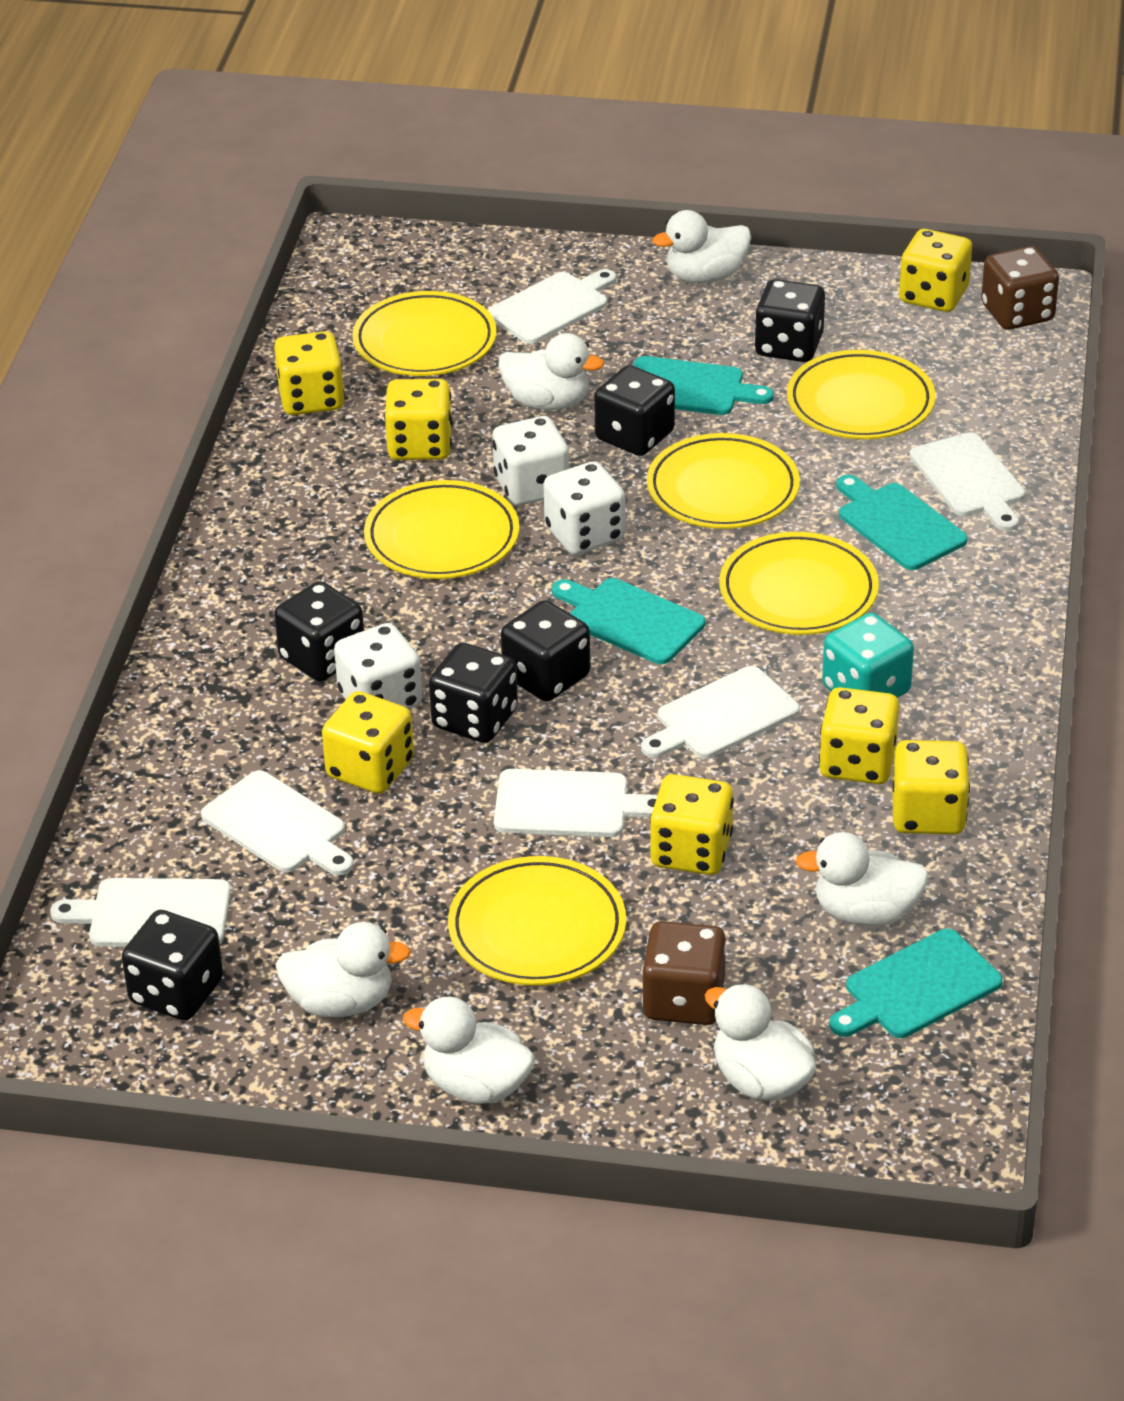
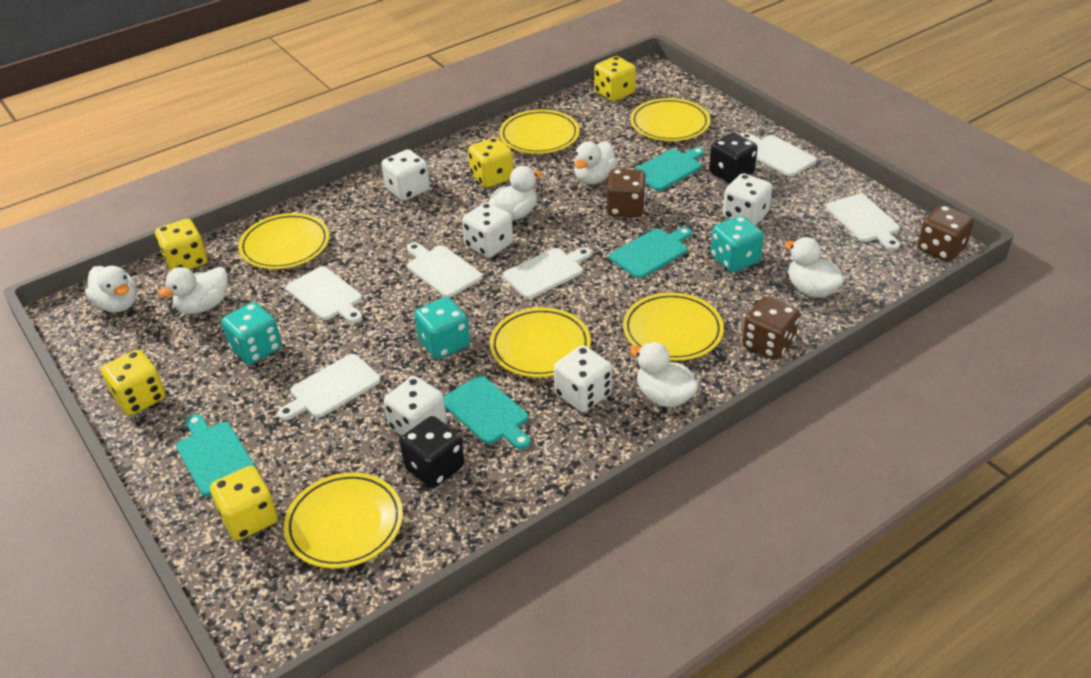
black dice: [122,910,223,1021] [274,581,364,682] [429,643,518,743] [501,600,590,702] [594,365,675,456] [755,279,825,362] = 6 -> [400,416,464,488] [709,133,758,184] = 2
brown dice: [642,921,727,1025] [981,246,1059,330] = 2 -> [607,169,646,217] [742,297,800,360] [917,205,974,262] = 3
turquoise dice: [822,613,914,698] = 1 -> [221,302,282,365] [414,297,470,359] [711,216,764,272] = 3
white dice: [334,623,422,709] [492,416,569,506] [543,461,625,555] = 3 -> [381,149,430,201] [384,376,447,436] [462,202,513,258] [554,345,612,412] [723,173,772,226] = 5
yellow dice: [274,331,344,415] [322,691,414,794] [384,379,453,460] [650,774,734,875] [819,687,899,784] [892,740,970,835] [899,229,972,312] = 7 -> [101,350,166,416] [155,219,207,271] [210,466,278,541] [468,137,514,188] [594,56,636,102] = 5

